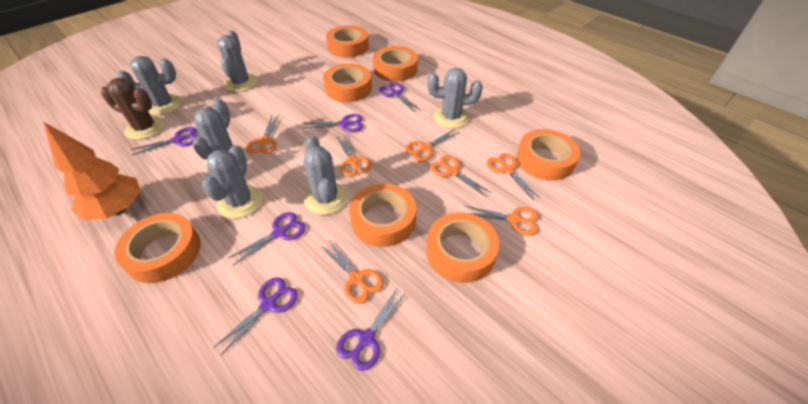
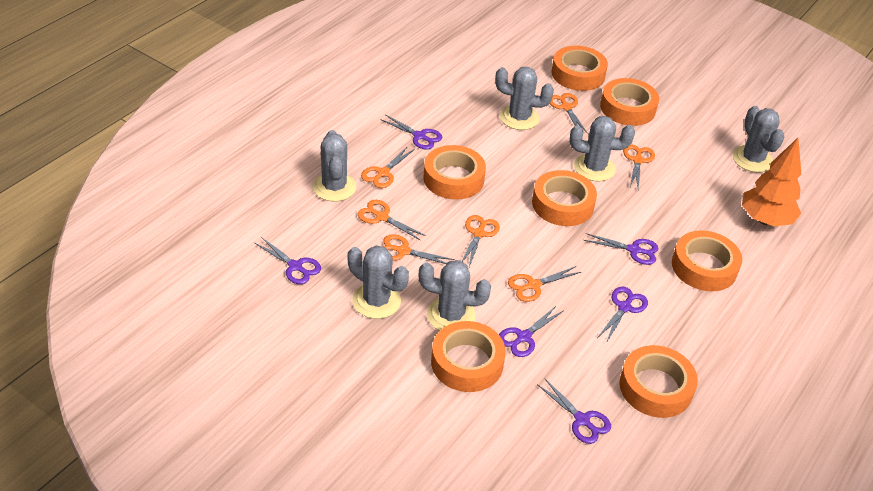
brown cactus: [101,78,164,140] = 1 -> none = 0

